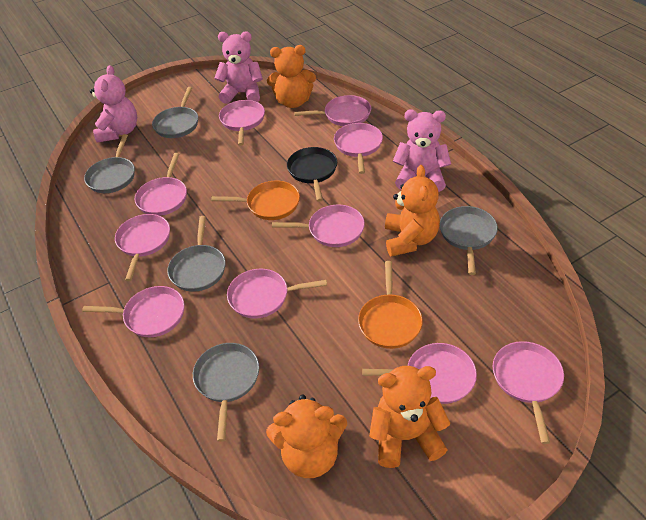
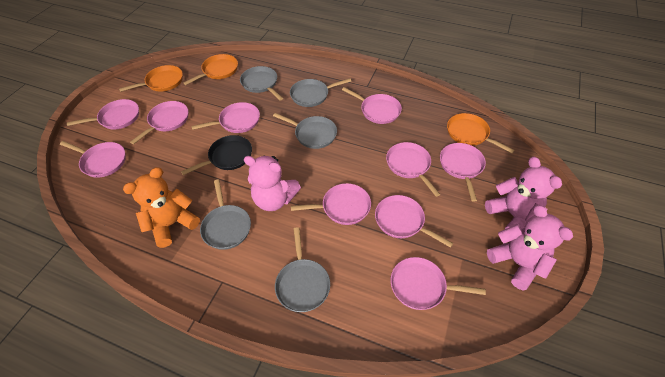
orange pan: [211,181,300,220] [358,261,423,349] = 2 -> [119,65,183,92] [183,54,238,85] [447,113,515,153] = 3
orange teddy bear: [266,395,347,478] [267,45,316,108] [369,366,451,468] [385,165,440,256] = 4 -> [123,167,200,248] = 1

